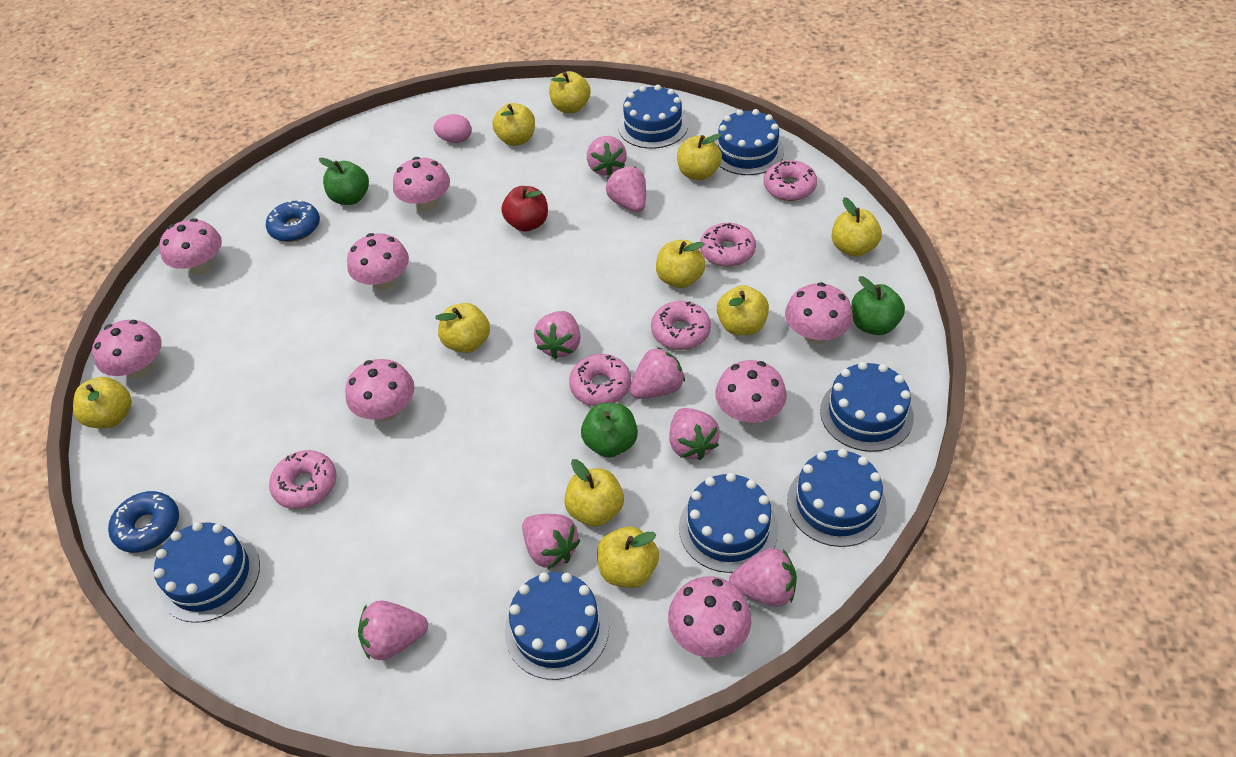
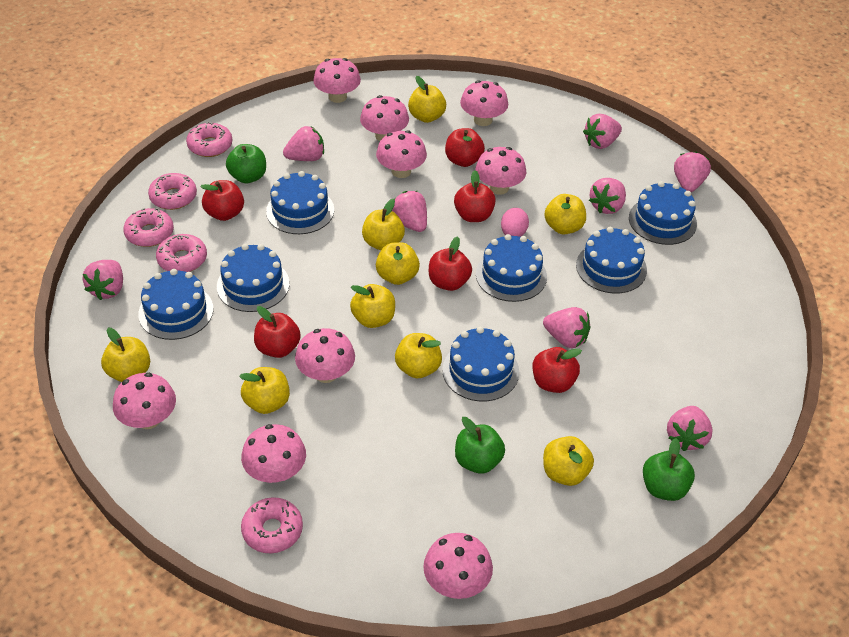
blue donut: [108,491,179,553] [266,200,320,242] = 2 -> none = 0
pink mushroom: [92,320,162,379] [159,218,222,275] [345,359,415,421] [347,233,409,290] [393,157,450,212] [668,576,751,658] [715,360,787,424] [785,282,853,344] = 8 -> [113,373,176,429] [241,424,306,483] [295,328,355,383] [313,58,361,103] [360,95,409,141] [376,130,427,178] [423,533,493,599] [460,80,508,126] [475,147,526,195] = 9
red apple: [501,186,548,232] = 1 -> [200,180,244,221] [254,306,301,358] [429,236,472,291] [445,128,485,167] [454,170,496,222] [532,347,582,393] = 6
yellow apple: [73,377,132,428] [435,303,490,353] [492,103,535,146] [549,71,591,113] [564,459,624,527] [597,527,659,588] [656,240,706,288] [677,134,722,180] [717,285,769,336] [832,197,882,257] = 10 -> [101,328,150,382] [239,367,290,414] [350,284,395,328] [362,199,405,250] [376,242,420,285] [395,333,442,378] [408,76,446,123] [543,436,594,486] [544,194,586,234] = 9

